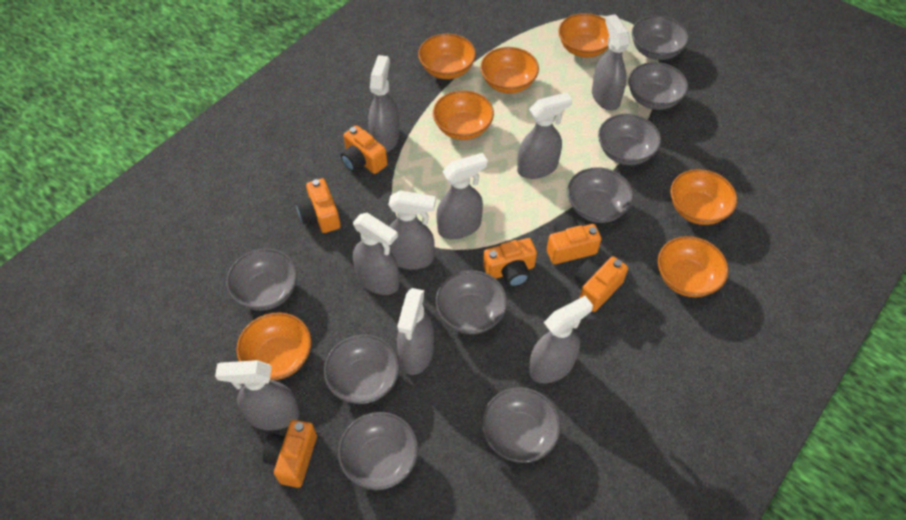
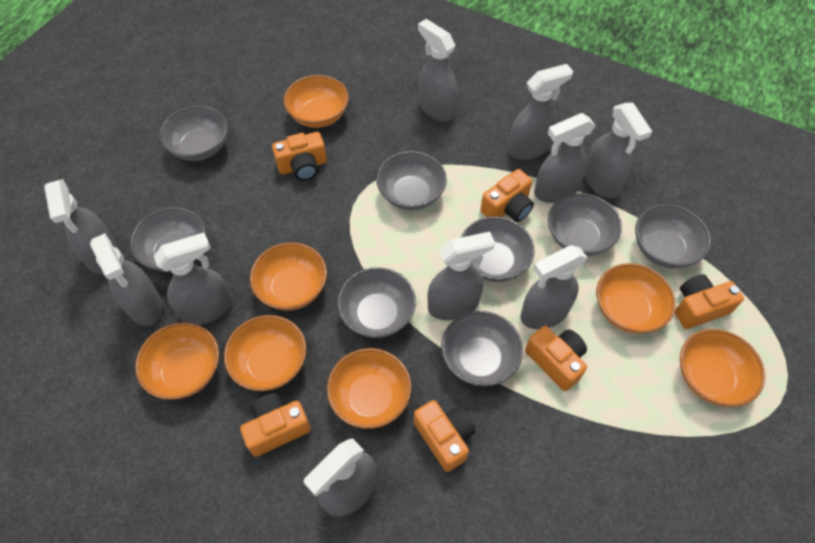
grey bowl: [226,248,297,311] [324,334,400,404] [338,412,418,490] [436,270,507,334] [482,387,561,463] [567,167,634,223] [598,114,661,165] [628,62,688,110] [632,16,689,60] = 9 -> [130,207,206,272] [160,106,228,161] [337,267,416,338] [376,151,447,211] [441,311,523,386] [461,217,535,282] [548,193,622,256] [635,204,711,269] = 8
grey spray bottle: [215,360,300,430] [353,213,399,295] [368,55,400,152] [388,191,436,269] [397,288,434,375] [436,153,488,240] [517,92,572,179] [529,296,593,383] [592,14,630,111] = 9 -> [44,179,118,274] [90,233,163,326] [154,233,232,325] [304,439,376,517] [418,19,458,121] [427,232,495,320] [508,64,573,160] [521,245,588,329] [534,113,596,203] [584,103,652,199] = 10

